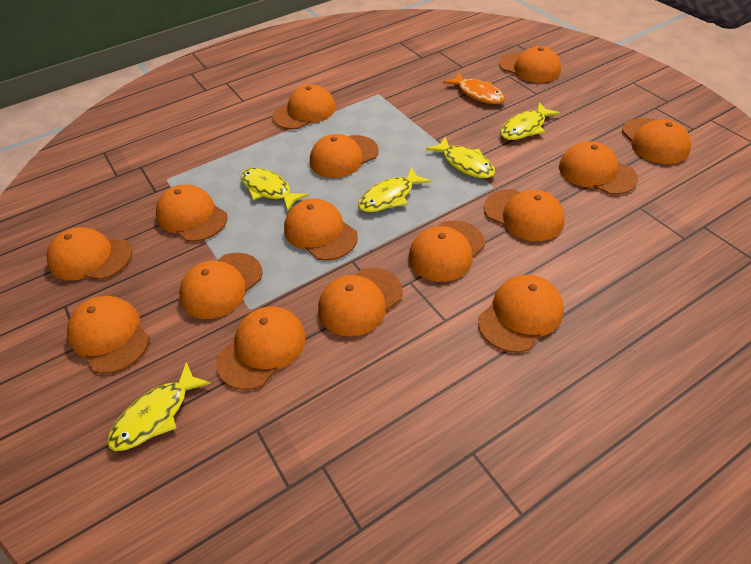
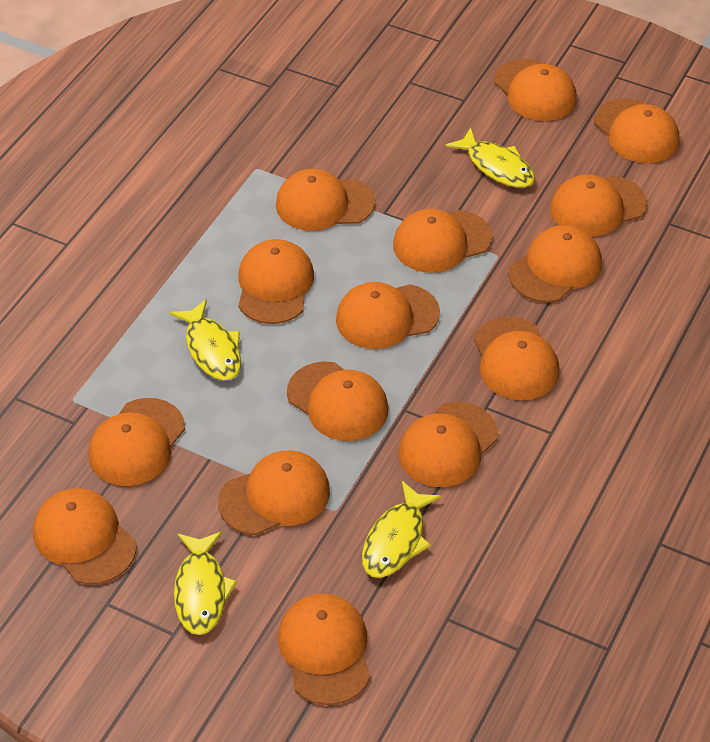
orange fish: [443,72,505,104] = 1 -> none = 0
yellow fish: [107,362,211,451] [241,168,309,212] [358,167,431,212] [426,137,495,178] [500,103,560,140] = 5 -> [170,299,241,381] [174,531,237,635] [362,481,442,578] [445,128,535,188] = 4

